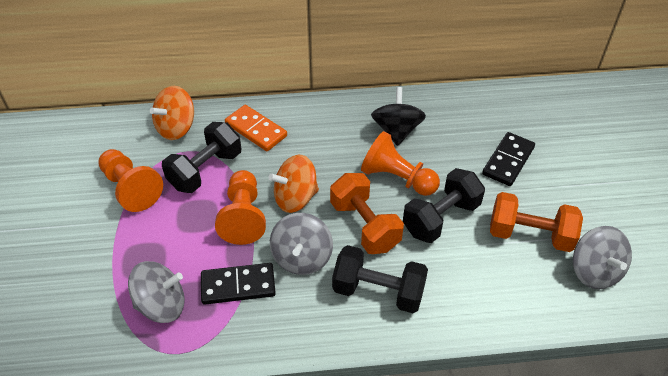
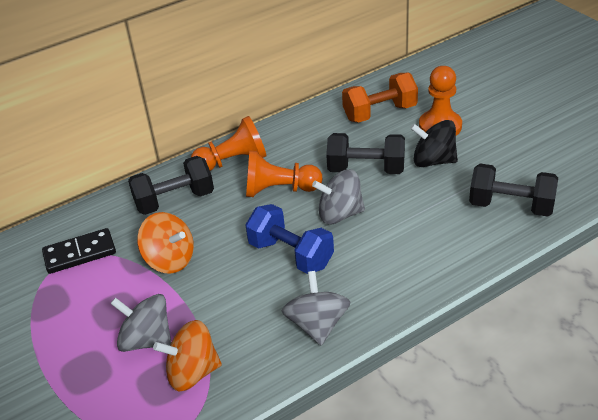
black domino: [201,263,276,305] [482,132,535,186] = 2 -> [42,228,116,274] = 1
blue dumbbell: none = 0 -> [245,204,334,274] = 1
orange domino: [225,105,287,151] = 1 -> none = 0
orange dumbbell: [330,173,404,254] [490,192,583,252] = 2 -> [342,73,418,123] = 1

